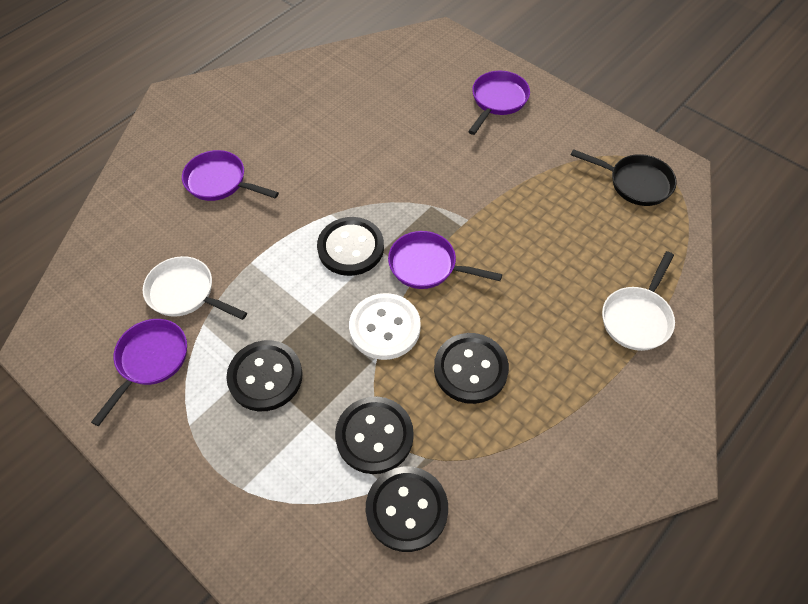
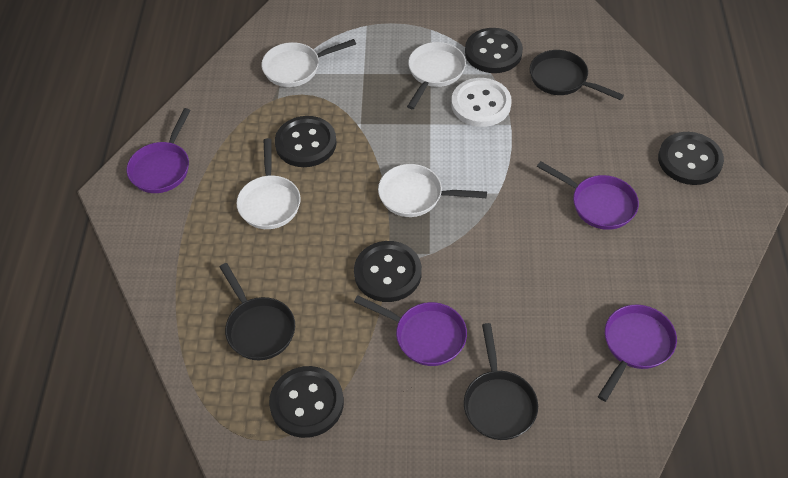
black pan: [571,149,677,206] = 1 -> [220,263,295,360] [464,323,538,440] [530,50,624,100] = 3
white pan: [142,256,247,320] [602,251,675,351] = 2 -> [236,138,301,229] [261,39,356,87] [378,164,487,217] [407,42,466,109] = 4

